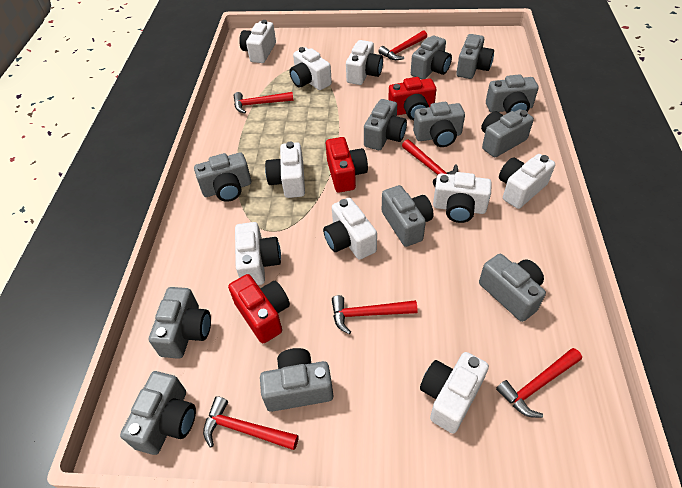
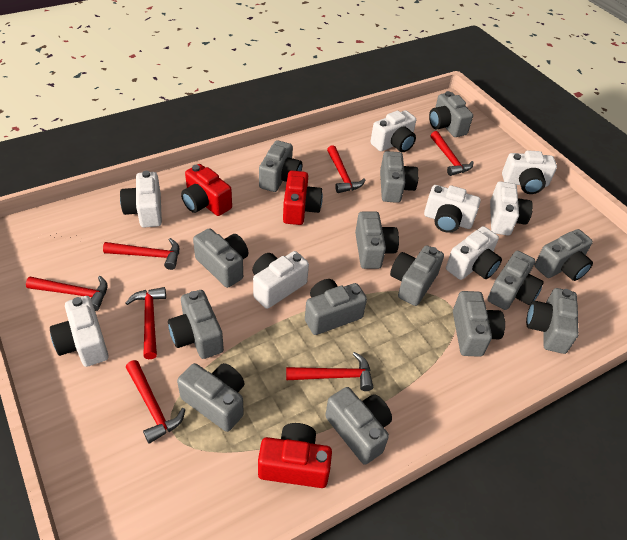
grey camera: [120,371,196,455] [149,287,211,359] [194,153,251,202] [260,348,334,412] [364,99,407,150] [382,185,434,247] [411,36,452,79] [413,102,465,147] [456,34,494,79] [479,254,546,322] [481,109,534,157] [486,74,539,113] = 12 -> [168,290,224,359] [177,363,245,432] [193,228,248,288] [259,140,302,192] [305,279,367,335] [325,387,392,465] [355,212,399,269] [380,151,419,203] [390,245,444,306] [429,91,473,137] [453,291,505,357] [488,251,544,310] [526,288,579,354] [534,229,593,281] = 14
red hammer: [203,396,299,450] [234,92,294,113] [332,295,418,334] [378,30,427,60] [402,139,458,186] [496,348,582,418] = 6 -> [26,276,107,311] [103,238,179,270] [126,287,166,359] [126,360,185,444] [286,352,373,391] [327,145,365,193] [430,131,474,176] = 7
white camera: [235,222,281,285] [239,20,276,63] [265,142,305,198] [290,47,332,90] [323,198,377,260] [346,40,383,85] [420,352,489,434] [433,172,492,223] [499,154,555,209] = 9 -> [50,296,109,367] [120,171,162,228] [253,251,309,309] [370,110,416,152] [424,185,481,233] [446,226,502,280] [490,181,533,236] [502,150,557,194] = 8

